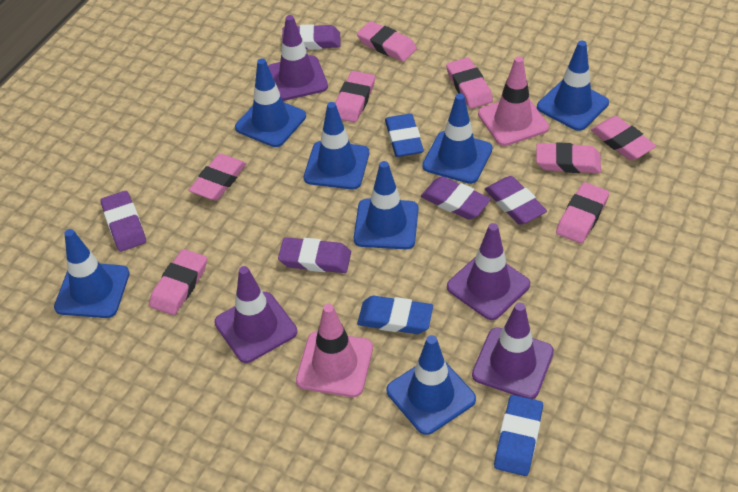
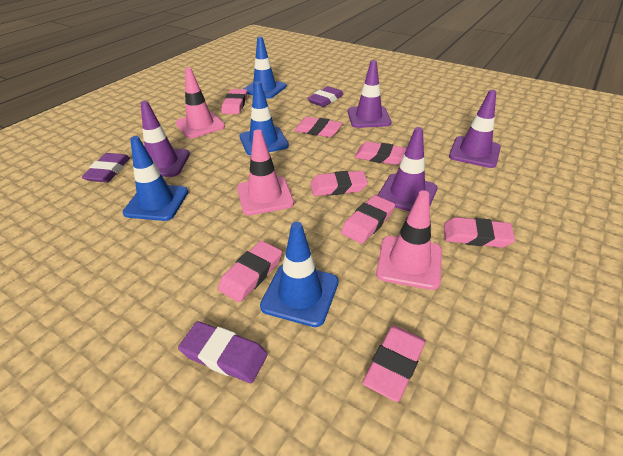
blue eraser: [357,296,433,334] [385,114,424,157] [494,395,543,476] = 3 -> none = 0
blue traffic cone: [54,229,130,318] [235,59,306,147] [304,102,369,190] [354,161,418,249] [387,335,476,435] [422,93,492,184] [537,41,609,131] = 7 -> [123,136,188,221] [239,81,289,155] [244,36,287,99] [260,222,338,327] = 4
pink traffic cone: [296,304,373,397] [478,56,549,146] = 2 -> [176,67,225,138] [237,130,294,215] [376,191,442,290] = 3
purple eraser: [101,191,146,252] [278,237,351,273] [282,24,340,50] [421,176,491,220] [485,176,547,225] = 5 -> [82,153,130,182] [178,321,268,383] [307,86,344,107] = 3

